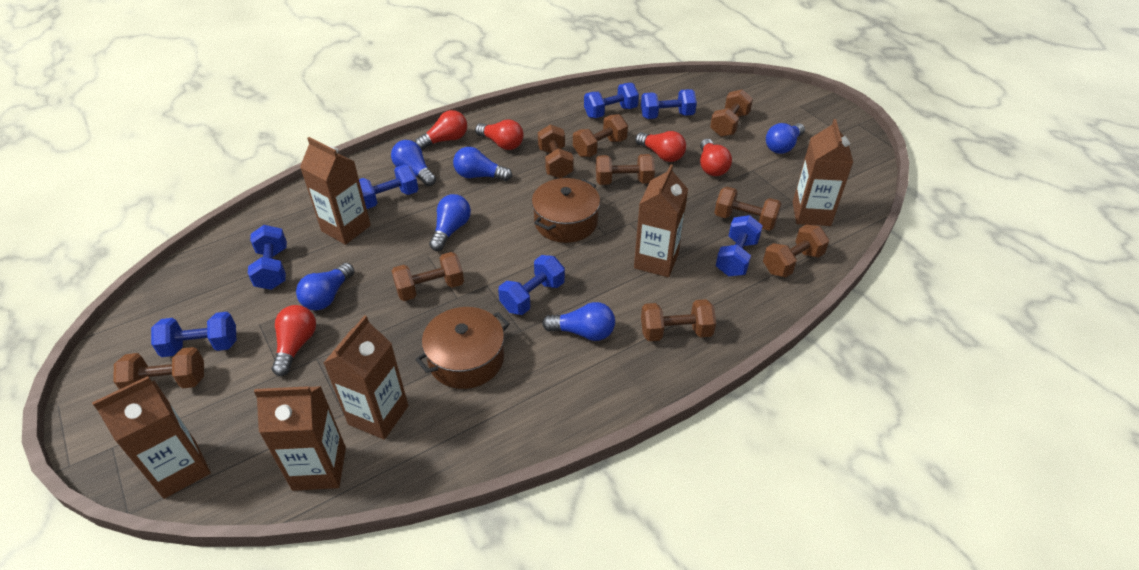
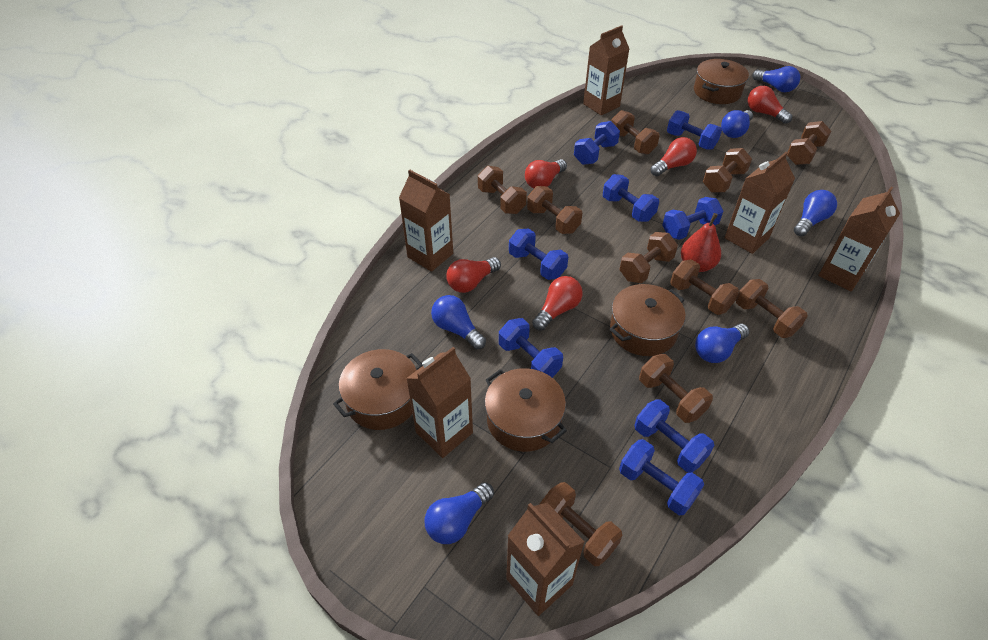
blue dumbbell: [151,312,236,357] [248,225,287,290] [359,165,418,209] [498,255,565,315] [584,83,639,118] [641,89,697,119] [716,215,763,276] = 7 -> [499,318,563,378] [509,228,568,280] [574,121,620,165] [603,174,659,222] [619,439,704,515] [634,399,715,473] [662,197,723,240] [667,110,722,150] = 8
brown dumbbell: [113,347,204,389] [392,252,464,301] [538,124,574,178] [573,114,628,157] [596,154,655,185] [641,299,716,341] [710,89,753,137] [714,187,782,231] [763,225,829,278] = 9 -> [478,166,527,214] [527,186,582,234] [539,482,622,566] [611,110,660,154] [620,232,678,283] [639,354,713,423] [670,259,739,315] [703,148,752,193] [736,279,808,338] [787,121,831,165] = 10
brown pot: [415,307,510,389] [532,178,600,243] = 2 -> [333,349,423,430] [485,368,567,452] [610,284,686,356] [694,59,749,104] = 4
red pear: none = 0 -> [681,213,721,272] = 1

